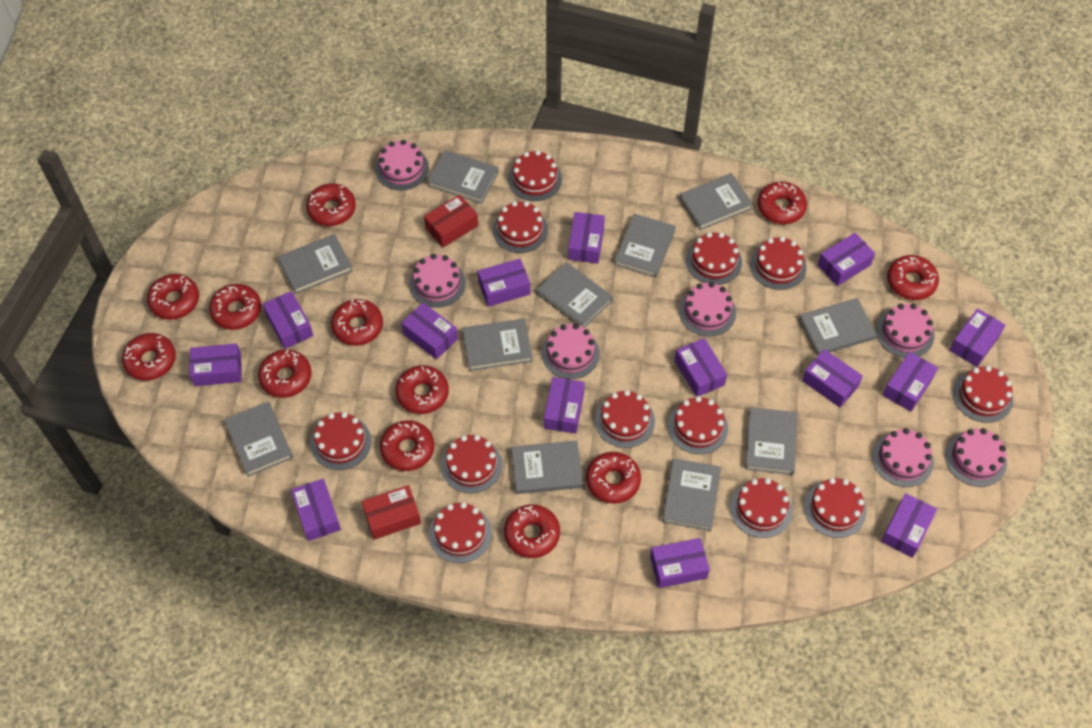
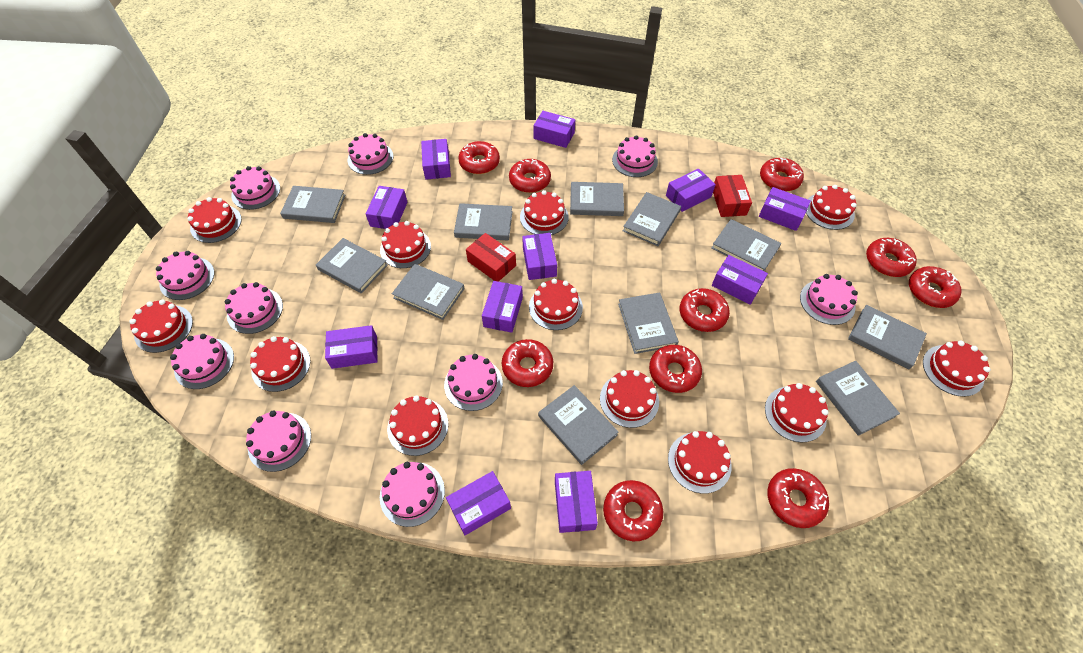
pink cake: [375,140,429,190] [409,254,466,308] [542,324,600,379] [679,282,736,337] [872,428,934,487] [876,304,935,358] [945,428,1007,487] = 7 -> [156,251,215,300] [170,334,234,389] [225,282,283,334] [230,166,280,210] [246,410,311,472] [348,133,393,175] [380,462,445,527] [444,354,503,411] [612,135,658,177] [800,274,858,325] = 10
purple box: [189,343,242,386] [263,291,313,349] [291,478,341,541] [401,303,458,359] [478,259,530,307] [544,377,585,434] [568,212,605,263] [650,538,710,588] [675,338,727,397] [802,349,863,407] [818,233,875,286] [881,493,937,558] [883,352,938,412] [949,308,1005,367] = 14 -> [325,325,377,369] [366,186,407,229] [421,139,451,180] [446,471,511,535] [482,281,523,333] [522,233,557,280] [533,111,575,148] [555,471,598,533] [666,169,716,212] [712,255,768,305] [759,187,811,231] = 11
red donut: [122,333,176,381] [147,274,199,320] [209,284,261,330] [258,350,312,398] [306,183,356,226] [331,299,383,346] [380,420,434,471] [395,365,449,414] [504,504,560,558] [586,452,641,504] [757,182,807,224] [887,255,939,300] = 12 -> [458,141,500,174] [502,339,553,387] [509,159,551,193] [603,480,663,541] [649,345,702,393] [680,288,730,332] [760,158,804,191] [767,468,829,528] [866,238,917,277] [909,266,962,308] = 10

